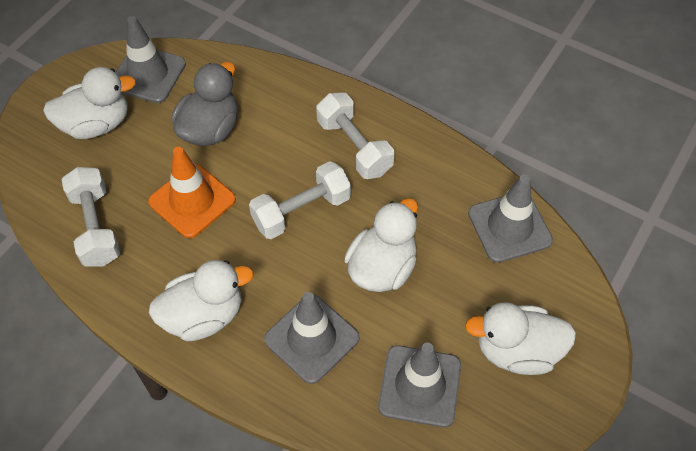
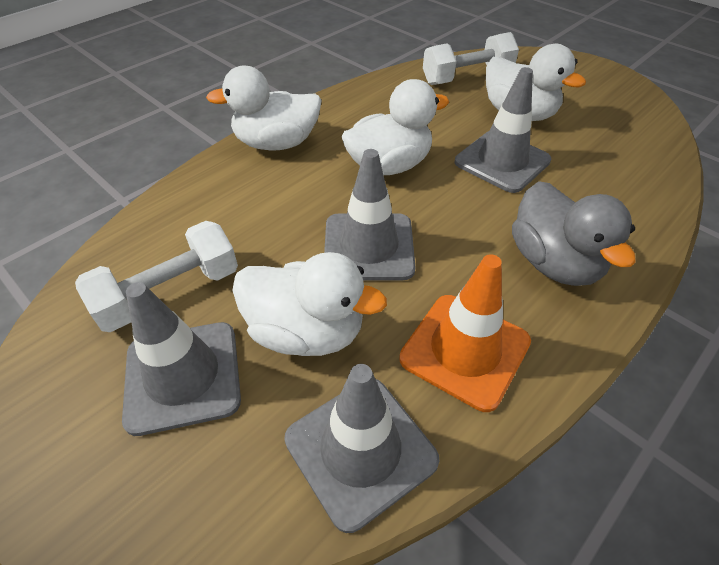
white dumbbell: [61,167,120,266] [249,161,351,239] [316,93,394,179] = 3 -> [75,221,238,332] [423,32,519,85] = 2

